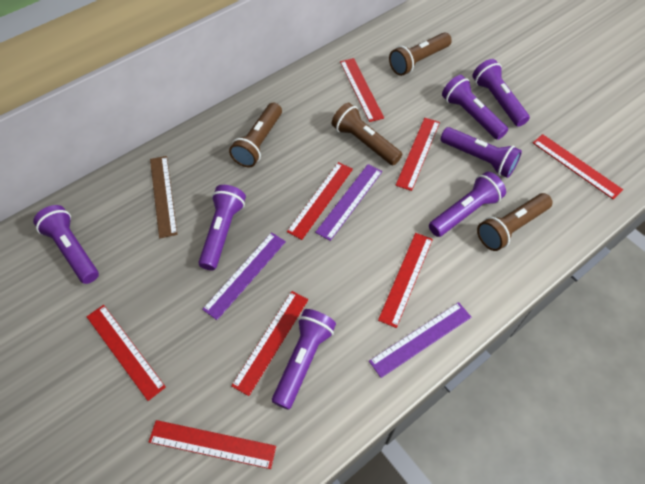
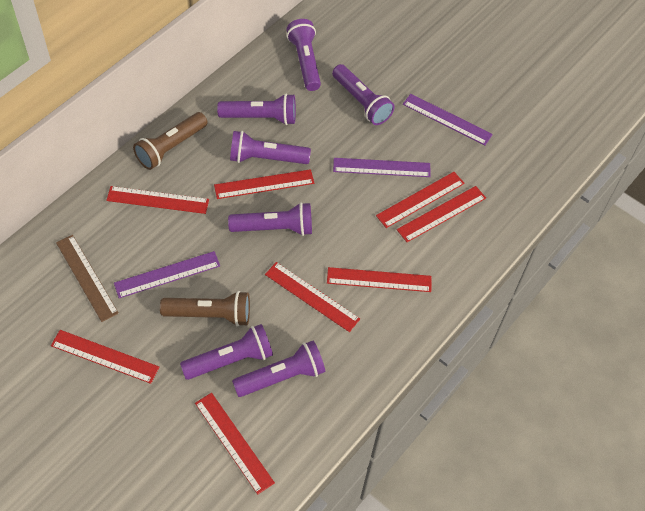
brown flashlight: [229,103,282,167] [332,103,402,165] [389,32,452,76] [477,193,553,251] = 4 -> [133,112,208,170] [160,291,250,327] = 2

